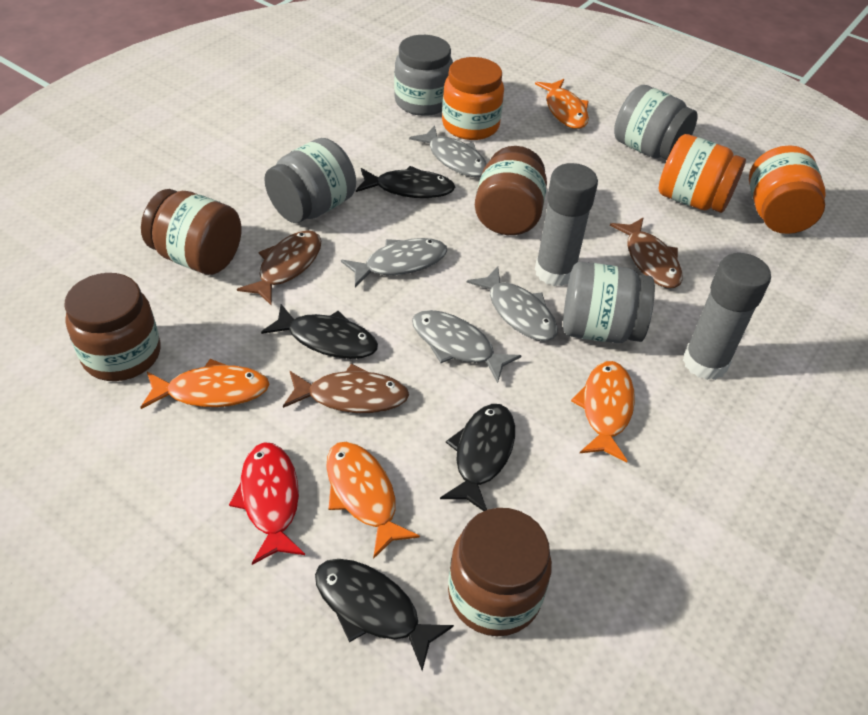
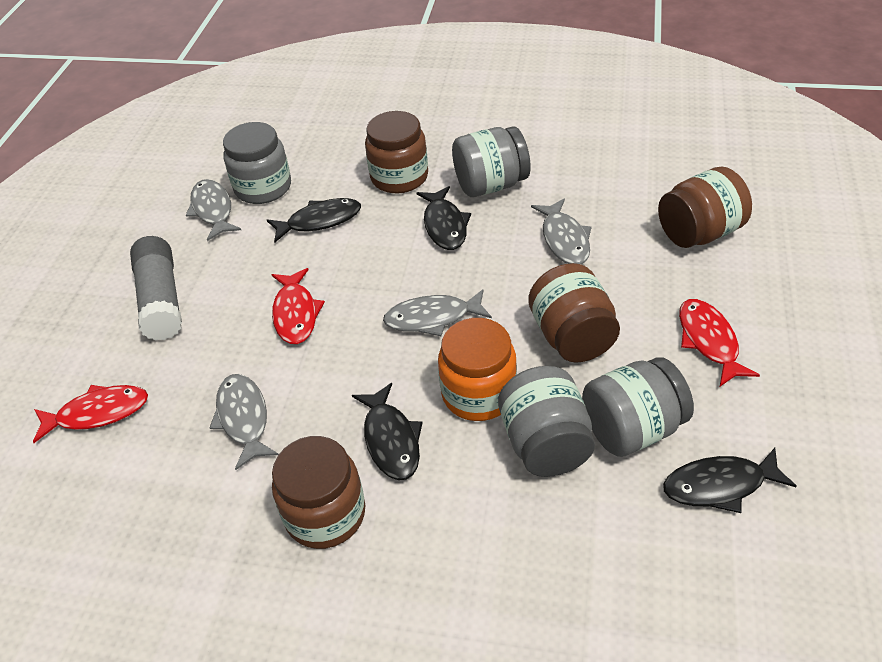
brown fish: [237,230,321,306] [283,364,409,413] [610,217,683,288] = 3 -> none = 0
grey glue stick: [535,163,598,286] [683,253,771,380] = 2 -> [130,236,182,341] = 1
orange fish: [140,359,269,409] [326,442,420,559] [535,79,589,129] [571,361,635,463] = 4 -> none = 0
orange jar: [442,57,504,140] [659,134,746,213] [749,145,825,234] = 3 -> [438,318,517,421] = 1
red fish: [229,442,305,565] = 1 -> [33,385,148,443] [271,268,325,344] [679,299,760,386] = 3

